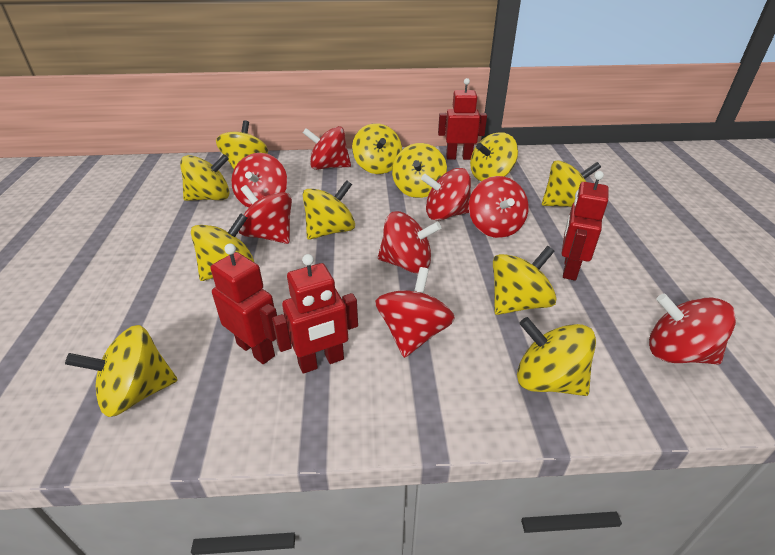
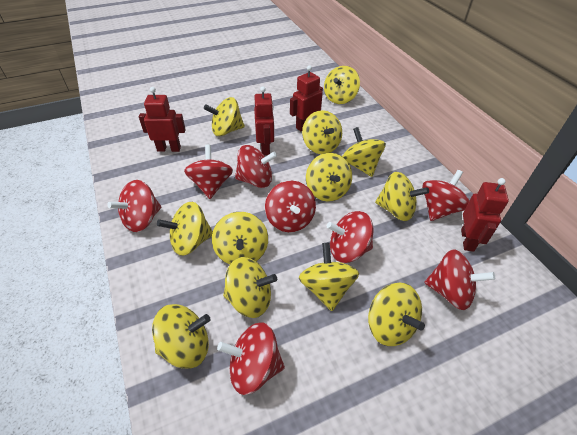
yellow spinning top: [65,325,177,417] [180,154,229,201] [191,213,254,281] [216,120,268,169] [303,180,355,240] [352,123,402,174] [392,143,447,198] [470,132,518,181] [493,246,557,315] [517,317,596,396] [542,160,601,207] = 11 -> [152,304,210,369] [157,202,213,256] [204,97,245,136] [212,212,268,265] [223,257,277,318] [299,243,359,311] [302,110,342,154] [306,153,352,202] [324,66,360,104] [342,127,386,177] [368,282,425,346] [375,172,429,221] = 12

